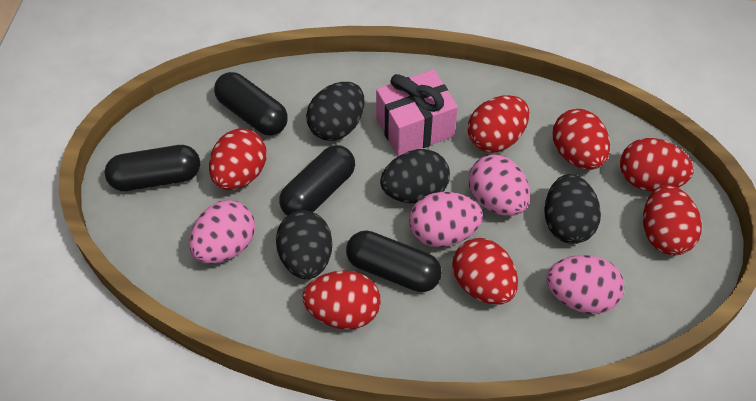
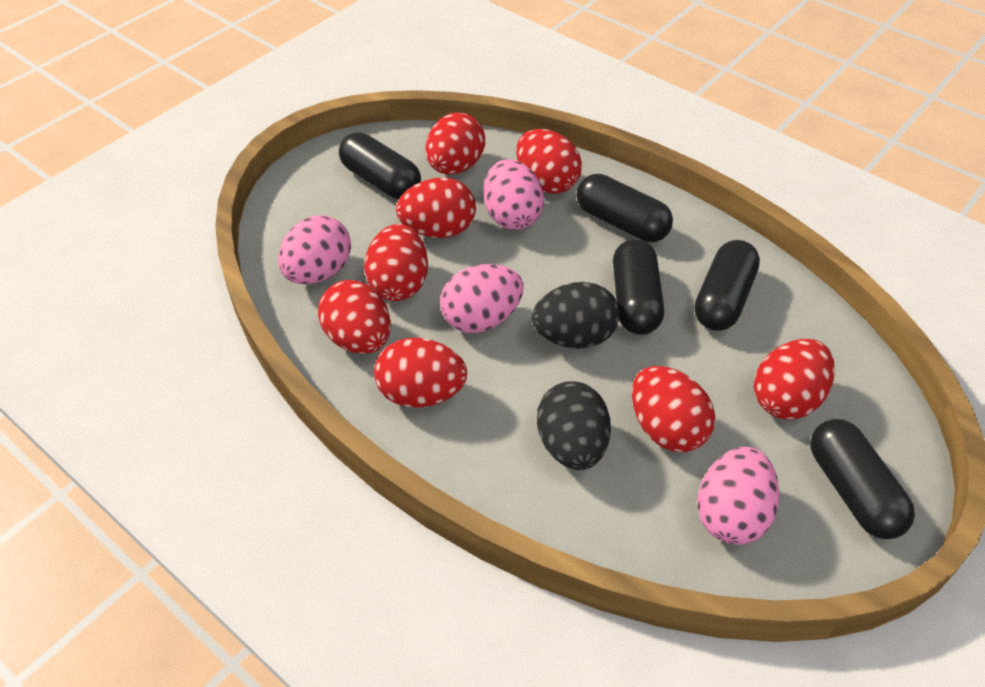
black capsule: [105,145,200,191] [214,72,288,135] [279,145,355,216] [346,230,442,292] = 4 -> [339,132,421,200] [577,174,673,242] [613,239,664,335] [694,240,760,331] [810,419,915,539] = 5
black egg: [276,210,332,279] [306,82,365,141] [380,149,450,203] [544,174,601,244] = 4 -> [532,282,620,349] [537,381,611,470] = 2
pink gift: [376,69,458,156] = 1 -> none = 0
red egg: [209,129,267,190] [302,270,381,330] [452,238,518,305] [468,95,529,153] [553,109,610,169] [620,138,694,192] [643,185,702,255] = 7 -> [318,280,391,354] [364,224,428,301] [374,338,467,408] [396,178,476,238] [426,112,485,174] [516,129,582,194] [632,366,715,452] [754,339,835,420] = 8

